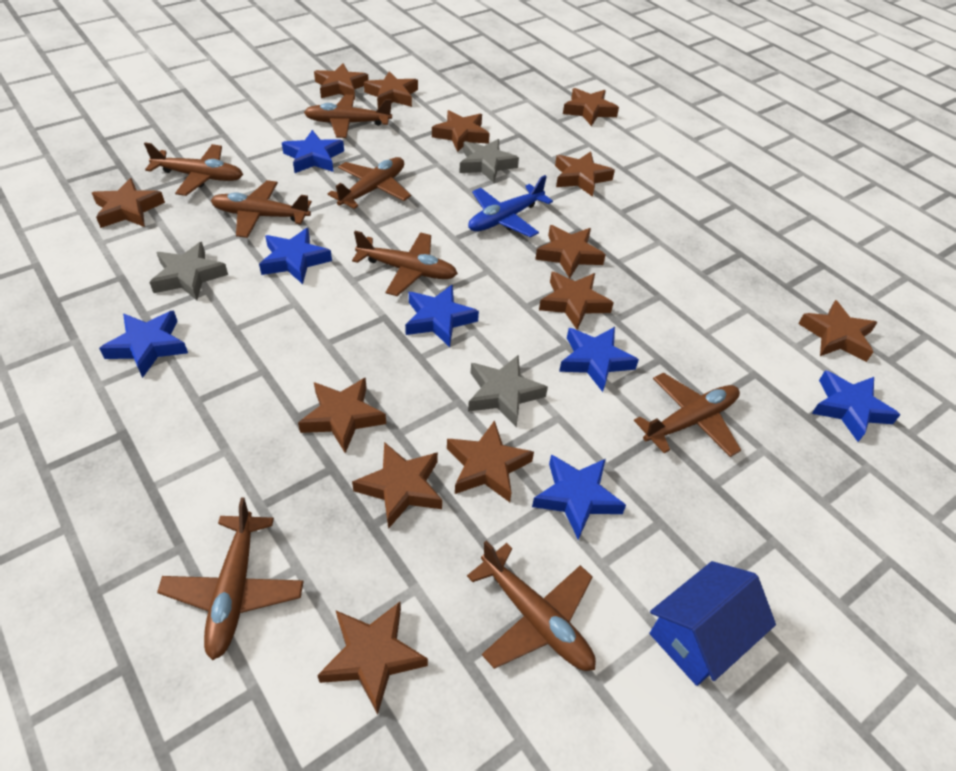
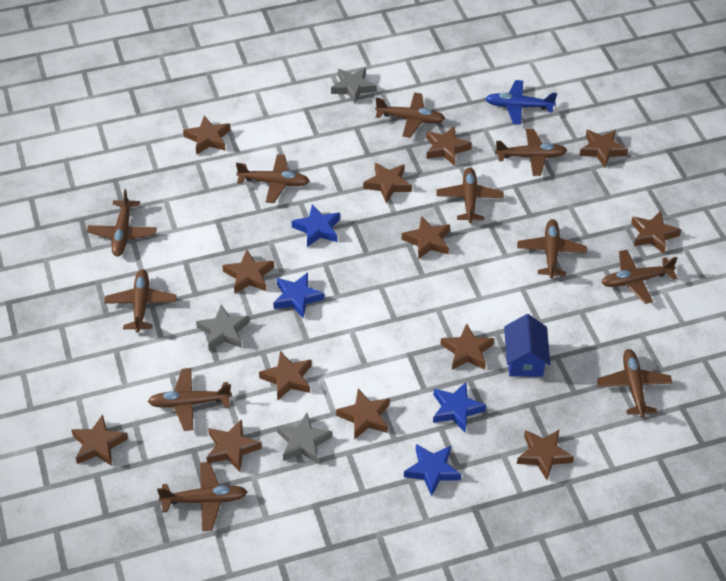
blue star: [99,310,188,378] [259,228,332,284] [282,130,344,173] [405,284,479,347] [532,454,626,540] [559,327,639,392] [812,370,901,442] = 7 -> [273,272,324,318] [292,204,340,247] [404,444,461,496] [433,382,486,433] = 4
brown plane: [144,142,243,196] [157,497,304,660] [211,180,312,238] [304,95,392,138] [328,157,411,209] [352,231,458,296] [467,541,596,671] [634,373,741,457] = 8 -> [87,189,157,257] [104,269,177,333] [148,368,232,431] [157,462,247,531] [236,154,310,203] [375,92,445,138] [436,167,504,223] [495,129,568,176] [517,219,587,278] [597,349,672,418] [601,250,678,304] = 11

